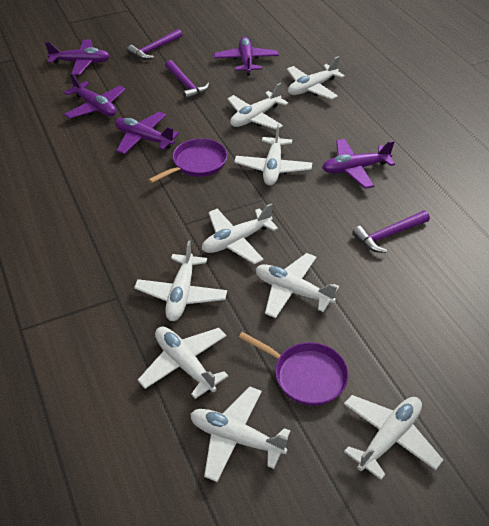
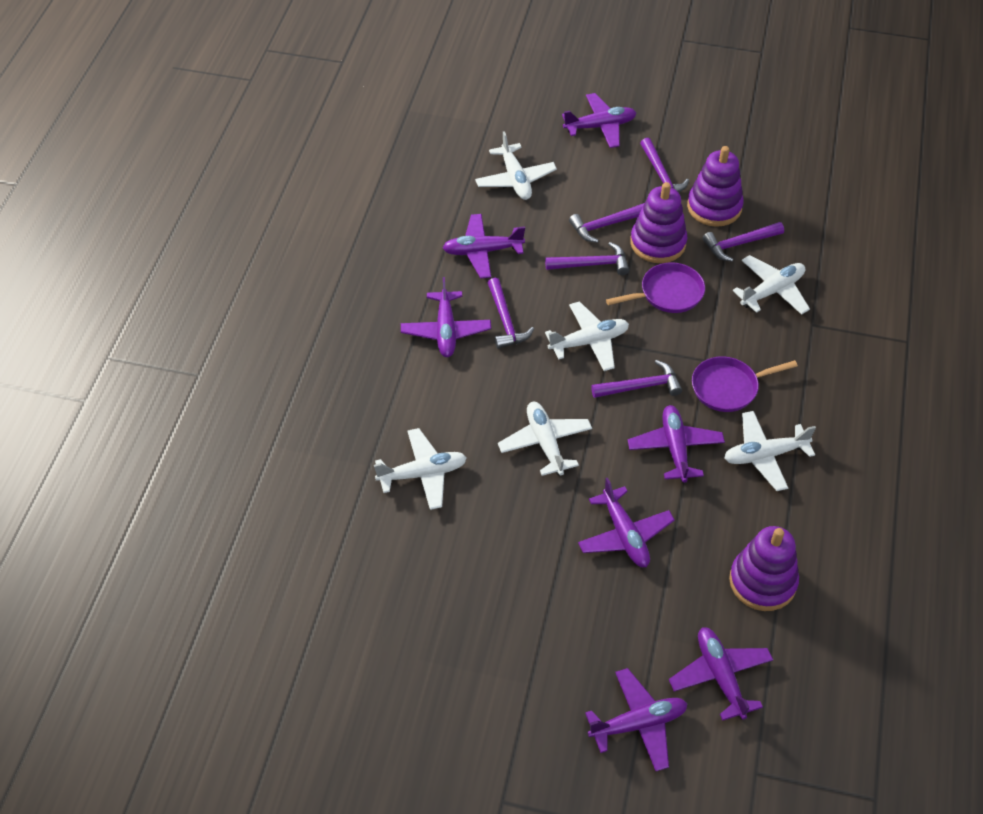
purple hammer: [127,29,182,60] [165,60,209,100] [352,210,430,253] = 3 -> [488,278,534,349] [545,242,629,275] [569,203,644,243] [591,360,682,398] [640,138,689,192] [703,222,784,262] = 6
purple plane: [45,39,110,75] [64,73,126,119] [115,112,179,154] [214,37,279,75] [322,139,395,189] = 5 -> [401,277,491,357] [443,214,525,279] [562,93,636,148] [578,478,675,567] [585,668,687,771] [628,405,725,483] [669,627,773,721] = 7
purple stacking toy: none = 0 -> [630,182,687,263] [687,146,744,227] [729,526,799,611] = 3
white plane: [134,240,227,321] [138,327,228,399] [190,387,290,482] [202,203,278,264] [227,83,288,130] [234,124,312,186] [256,253,339,318] [287,56,345,100] [344,395,443,480] = 9 -> [374,428,467,510] [475,131,557,200] [498,402,592,476] [545,301,629,371] [724,411,816,491] [733,255,810,315] = 6

